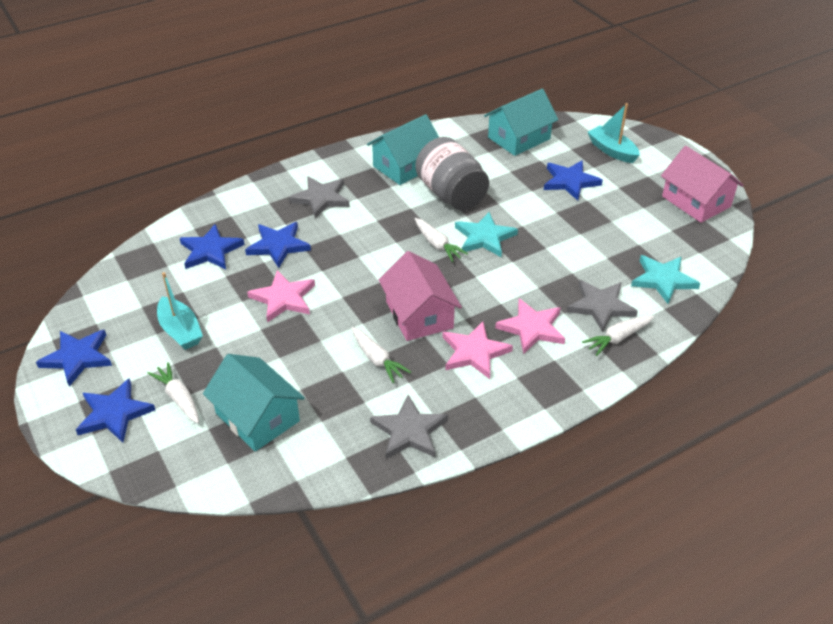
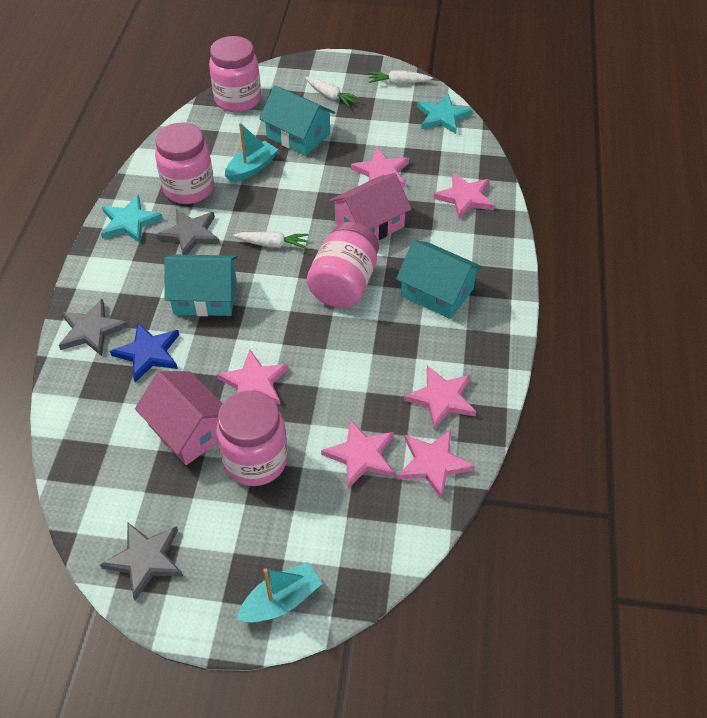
blue star: [36,329,112,387] [76,378,155,443] [180,224,245,269] [245,222,311,268] [544,160,603,201] = 5 -> [110,323,179,382] = 1
grey jar: [415,137,489,210] = 1 -> none = 0
pink jar: none = 0 -> [155,123,214,204] [209,36,261,112] [216,390,288,486] [307,222,379,308] = 4
pink star: [247,270,315,322] [442,322,513,379] [495,299,565,354] = 3 -> [217,350,289,405] [321,419,394,488] [351,147,409,188] [398,430,474,499] [404,366,476,429] [433,173,494,219] = 6
white carrot: [147,362,199,424] [352,327,411,383] [415,218,468,262] [582,316,654,356] = 4 -> [233,232,309,249] [305,77,360,107] [369,70,433,84] = 3

